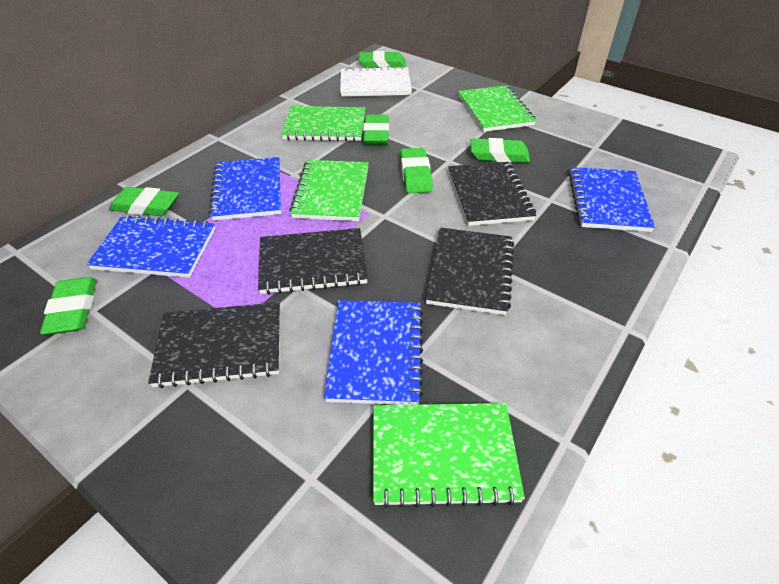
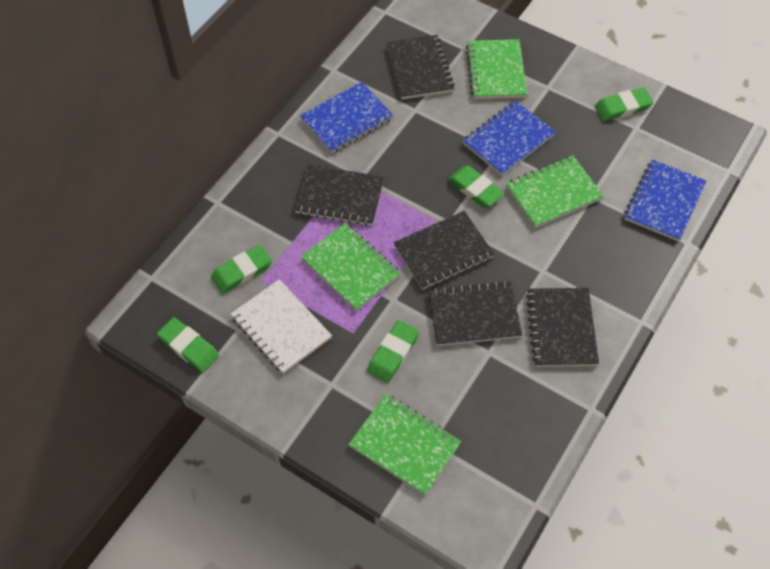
black notebook: [148,302,280,388] [258,228,368,295] [425,228,514,315] [448,162,536,226] = 4 -> [294,164,384,226] [387,35,455,99] [394,211,494,290] [428,281,522,346] [526,288,599,367] = 5
blue notebook: [87,215,215,278] [209,157,281,221] [324,300,423,405] [569,167,655,232] = 4 -> [300,82,393,153] [463,100,556,176] [624,159,706,242] = 3
green eraser: [40,277,97,335] [109,187,179,216] [359,51,406,68] [363,115,389,145] [400,148,433,193] [470,138,530,163] = 6 -> [157,317,220,373] [211,244,272,294] [367,320,419,383] [448,165,505,207] [595,88,654,121] = 5

